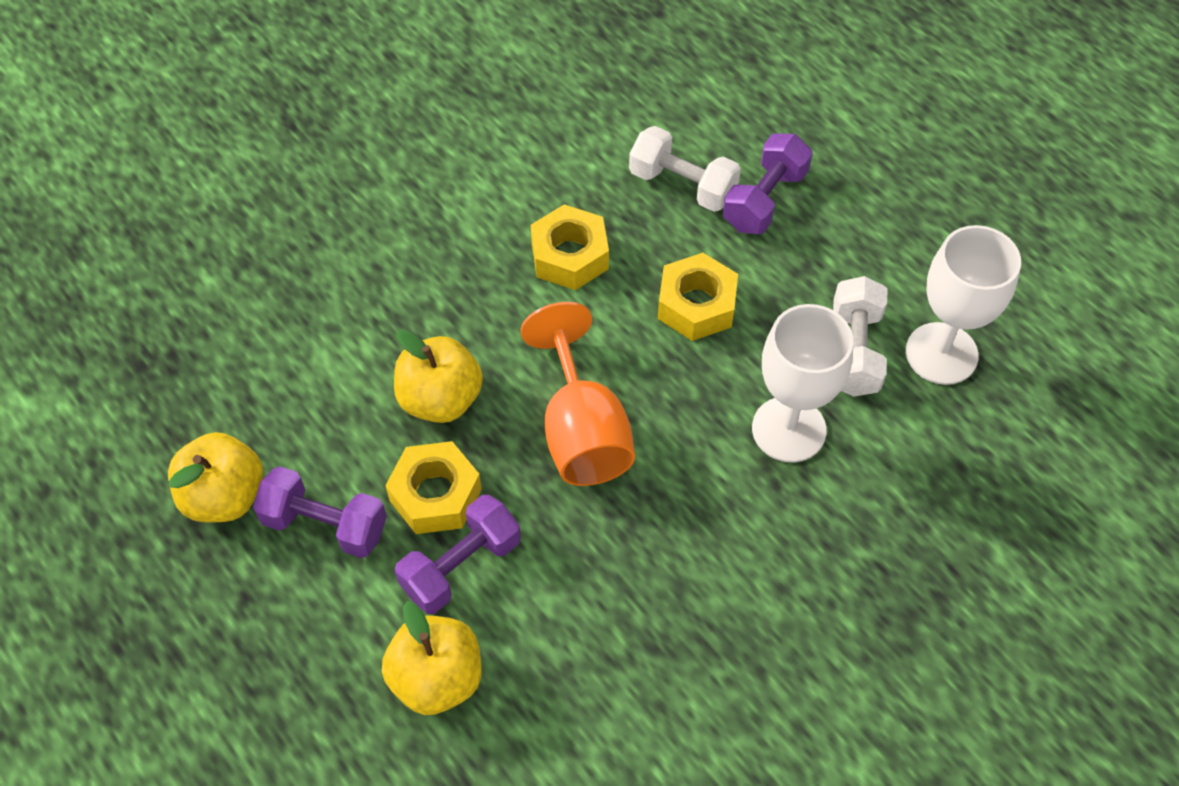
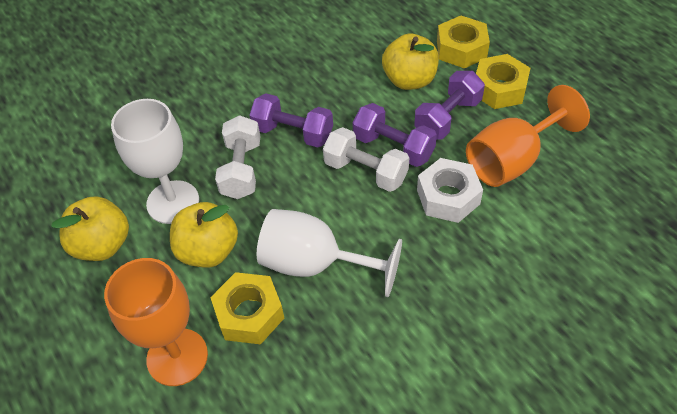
orange goblet: [520,302,635,486] = 1 -> [104,258,208,386] [466,85,590,187] = 2
white nut: none = 0 -> [417,158,483,223] = 1

